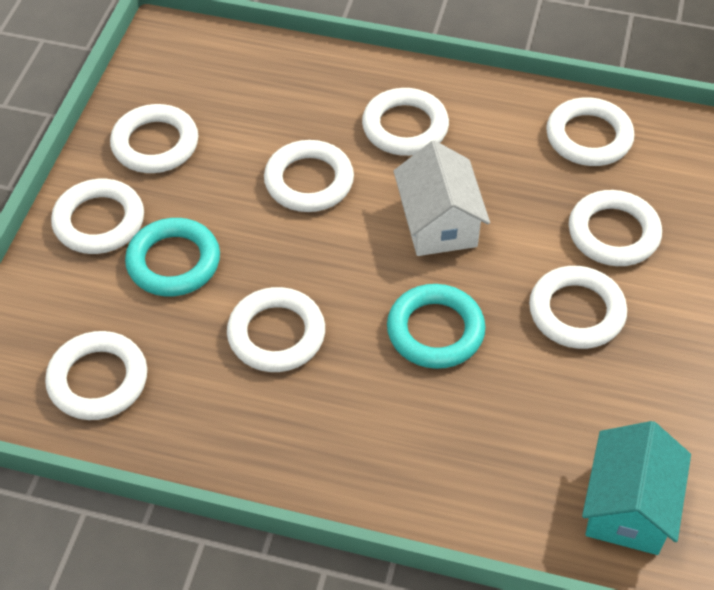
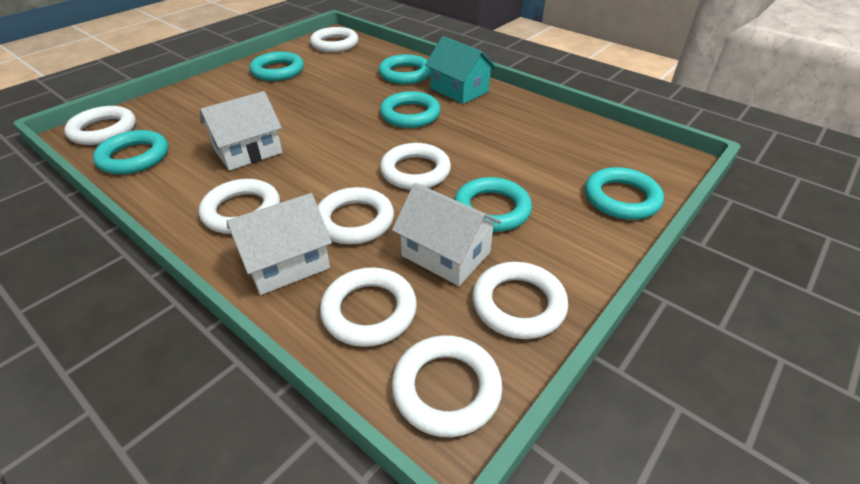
turquoise ring: [125,218,220,296] [387,284,486,369] = 2 -> [93,130,168,174] [250,52,304,81] [379,54,430,84] [380,91,441,128] [454,177,532,232] [585,167,664,220] = 6
white house: [393,140,490,256] = 1 -> [200,91,283,171] [227,193,332,295] [392,183,501,286] = 3
white ring: [45,331,147,420] [51,179,144,254] [110,104,198,173] [227,287,325,372] [264,140,354,212] [362,88,449,156] [529,266,627,349] [546,97,634,166] [569,190,662,266] = 9 -> [64,106,136,145] [199,179,280,234] [310,27,358,52] [317,187,394,245] [320,267,417,347] [380,143,451,190] [392,335,503,437] [472,262,568,339] = 8

